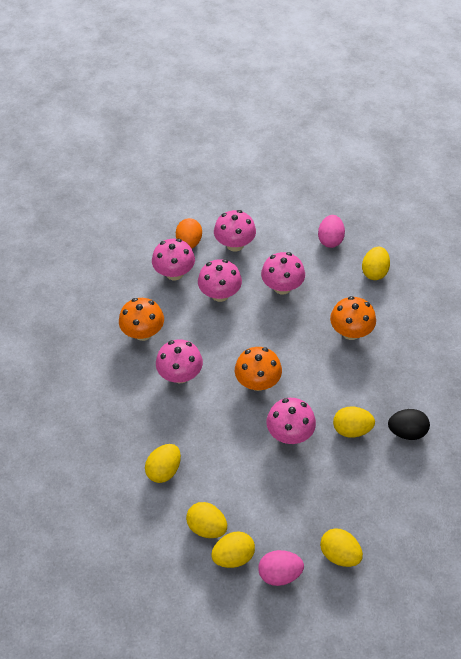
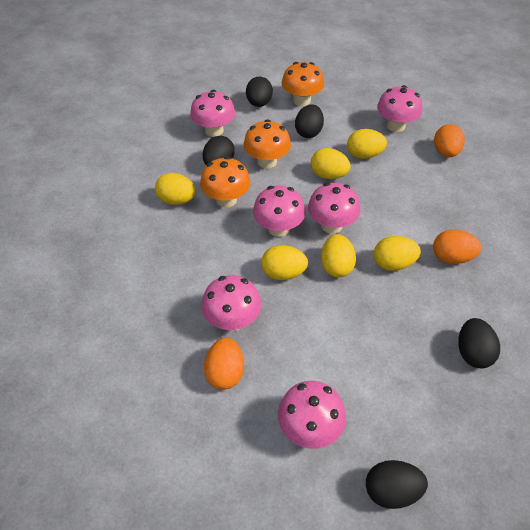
black egg: [388,409,430,440] = 1 -> [203,136,235,166] [246,77,273,107] [295,104,324,138] [366,460,428,509] [459,318,500,368] = 5
orange egg: [176,218,202,249] = 1 -> [204,337,244,390] [433,230,481,264] [434,124,465,157] = 3
pink egg: [258,550,304,586] [318,215,345,248] = 2 -> none = 0

